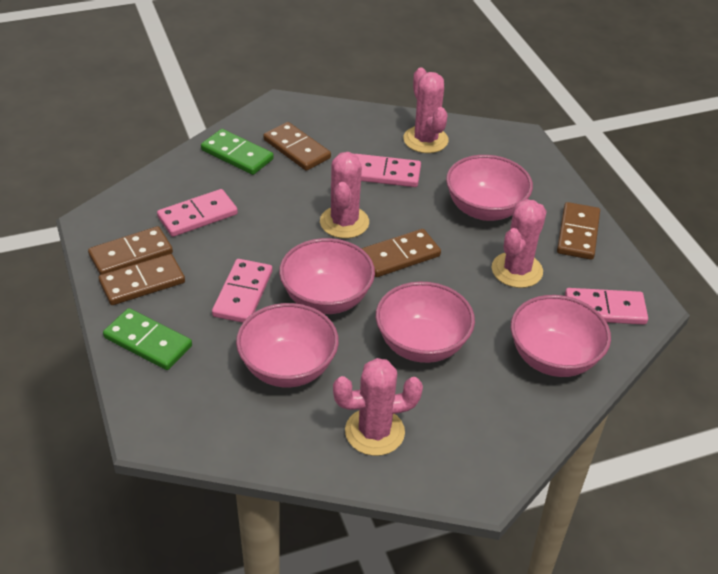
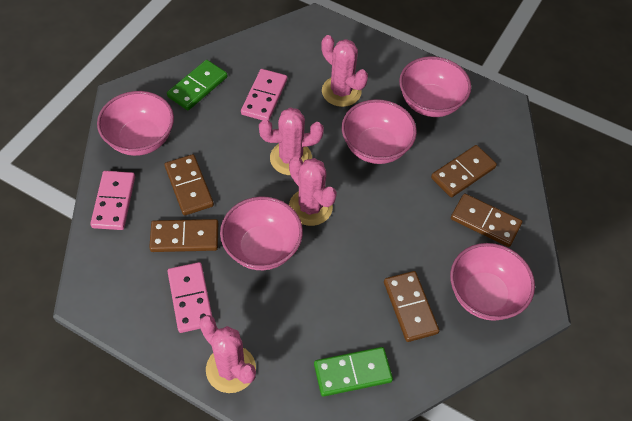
pink domino: [157,189,238,237] [212,259,272,323] [356,154,421,187] [565,288,648,325] = 4 -> [90,171,135,230] [167,262,212,333] [241,69,287,121] = 3

